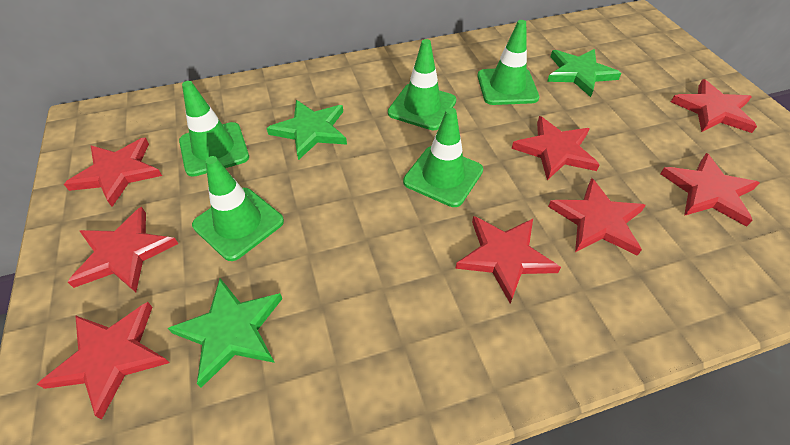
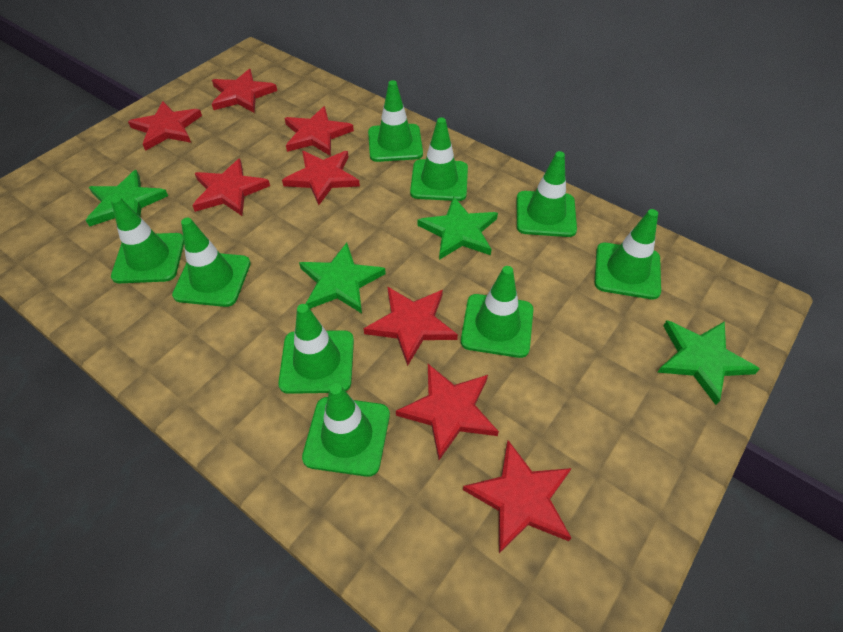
green star: [168,278,282,388] [267,100,347,160] [547,49,622,97] = 3 -> [86,170,168,226] [299,243,386,313] [417,196,498,260] [657,320,760,405] = 4
green traffic cone: [179,81,249,177] [192,156,284,261] [388,39,456,130] [403,108,483,207] [477,20,539,105] = 5 -> [111,196,184,283] [172,218,251,307] [278,304,354,394] [302,383,390,477] [368,80,423,162] [410,117,468,201] [461,266,533,358] [517,151,577,237] [595,209,661,299] = 9

